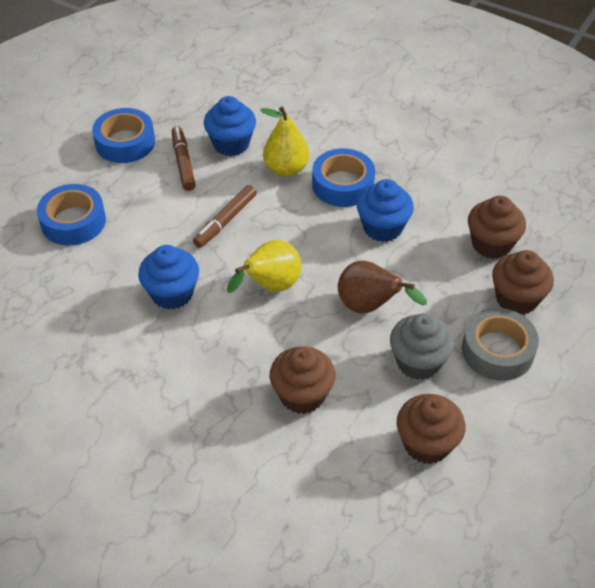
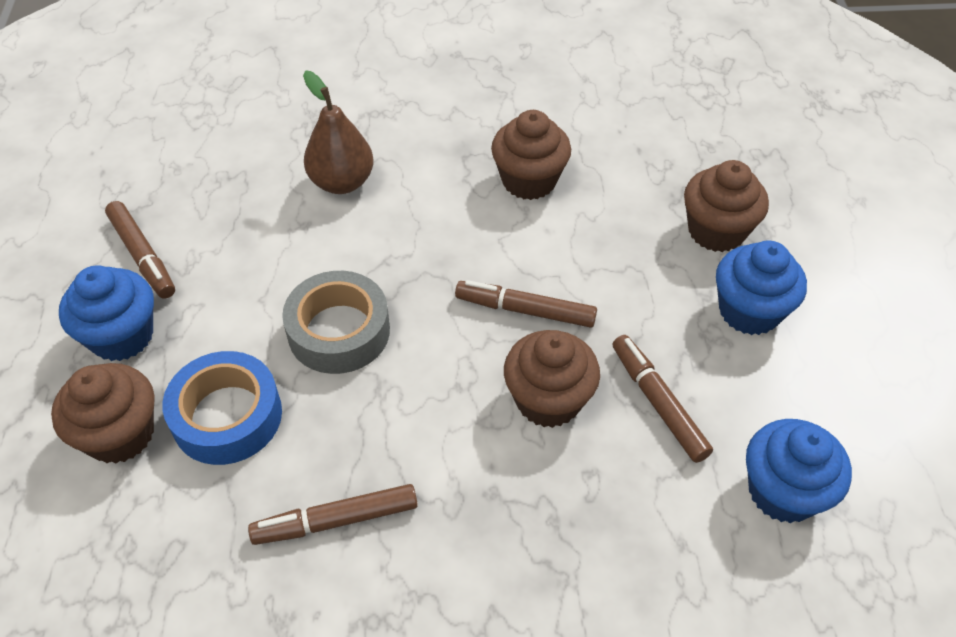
blue tape: [37,184,106,246] [92,108,155,163] [312,148,375,207] = 3 -> [162,351,282,465] = 1
brown marker: [172,126,196,191] [193,185,257,248] = 2 -> [105,201,175,299] [248,484,418,545] [455,280,597,328] [612,335,713,463] = 4
grey cupcake: [390,313,454,380] = 1 -> none = 0
yellow pear: [227,240,301,293] [260,107,310,176] = 2 -> none = 0

